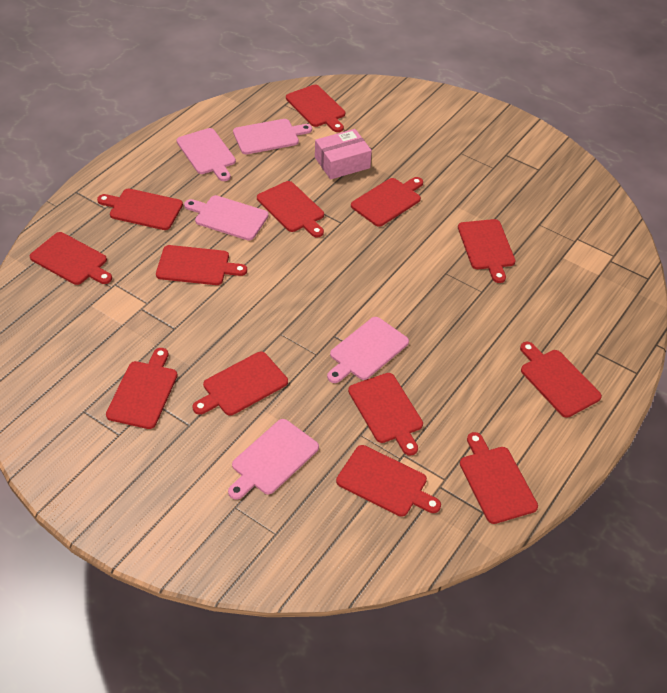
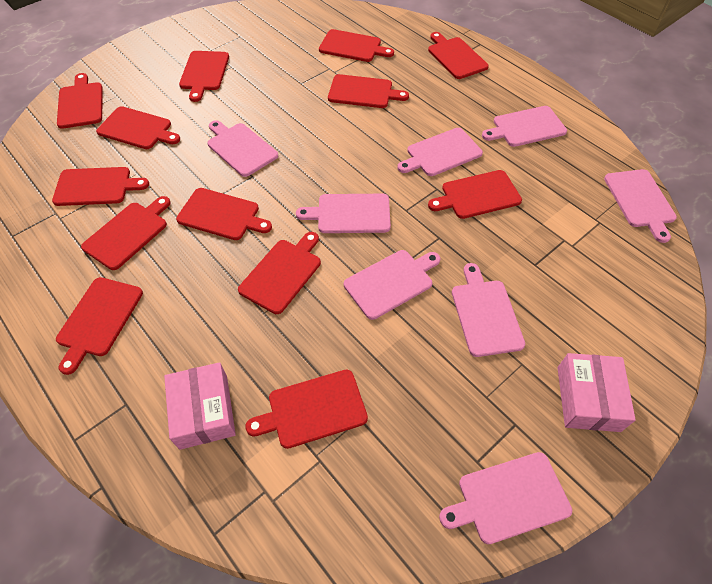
pink box: [315,129,372,180] = 1 -> [164,362,236,450] [558,353,636,432] = 2
pink cutting board: [176,128,236,181] [184,195,269,240] [228,419,319,500] [233,119,312,154] [327,317,409,383] = 5 -> [207,120,278,177] [296,194,391,233] [344,250,440,320] [397,128,483,176] [439,452,572,544] [452,263,525,357] [482,106,567,147] [604,169,677,243] = 8

